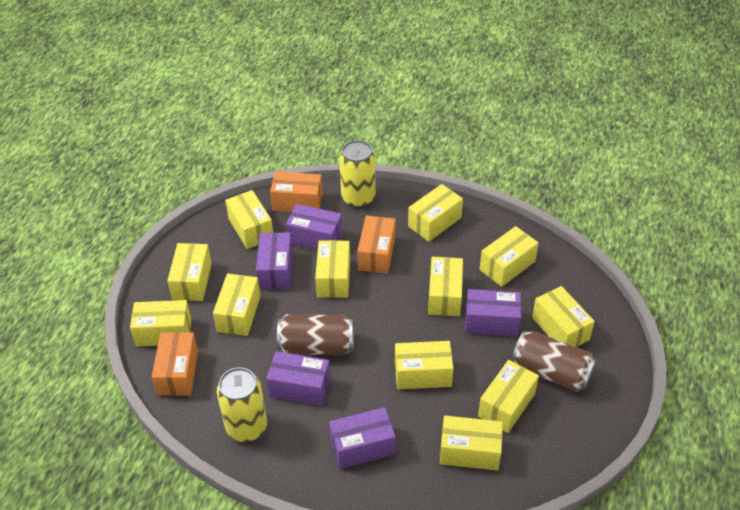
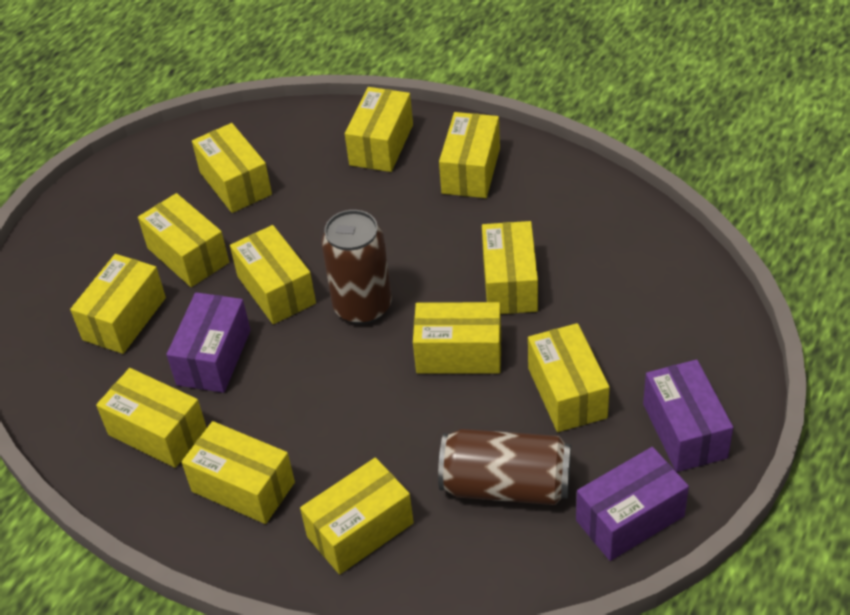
orange box: [152,332,198,396] [270,172,323,212] [357,216,396,274] = 3 -> none = 0
purple box: [256,232,293,289] [266,351,331,406] [286,204,343,250] [329,407,396,469] [465,289,521,337] = 5 -> [166,292,251,393] [576,447,689,561] [643,359,733,472] = 3
yellow can: [217,367,267,442] [339,140,376,208] = 2 -> none = 0

